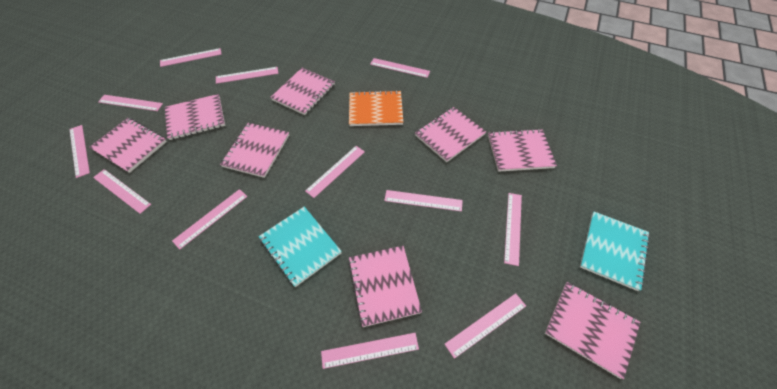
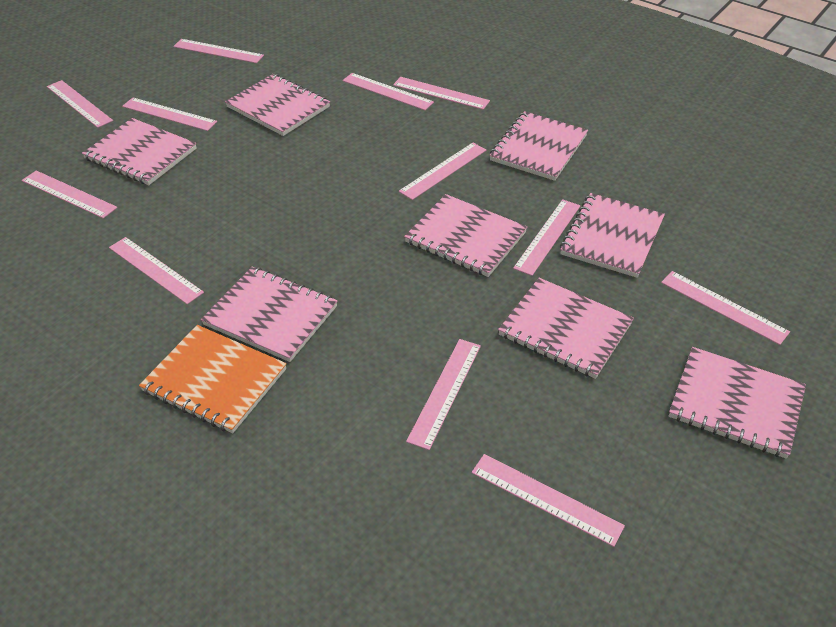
turquoise notebook: [258,207,342,287] [580,211,650,291] = 2 -> none = 0

